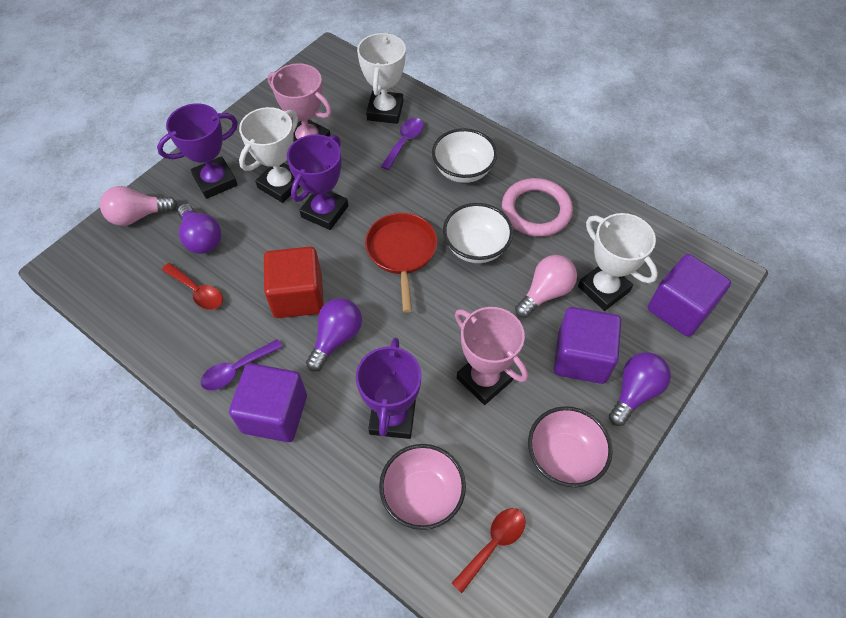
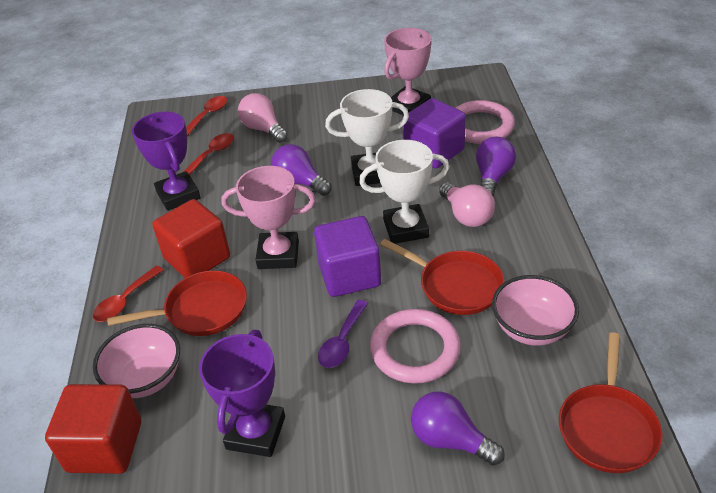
pink ring: [502,178,573,237] = 1 -> [370,309,461,384] [456,100,515,144] = 2
purple cube: [229,363,307,442] [554,307,621,384] [648,254,731,337] = 3 -> [314,216,381,297] [403,98,466,168] = 2
purple spoon: [200,339,283,390] [381,118,424,170] = 2 -> [318,300,368,368] = 1
purple trophy: [157,103,238,199] [287,134,348,230] [356,338,421,439] = 3 -> [132,112,201,211] [199,330,285,457] = 2
red cube: [264,247,324,318] = 1 -> [45,384,141,474] [152,199,230,278] = 2
red pan: [365,213,437,313] = 1 -> [107,270,247,336] [380,239,504,315] [559,332,663,473] = 3
red spoon: [162,263,223,310] [451,508,526,593] = 2 -> [93,266,164,322] [183,133,234,175] [186,96,227,136] = 3
white bowl: [432,128,497,183] [443,203,513,263] = 2 -> none = 0
white trophy: [239,107,300,203] [357,32,406,124] [578,213,658,311] = 3 -> [325,89,409,186] [359,140,449,244] = 2

